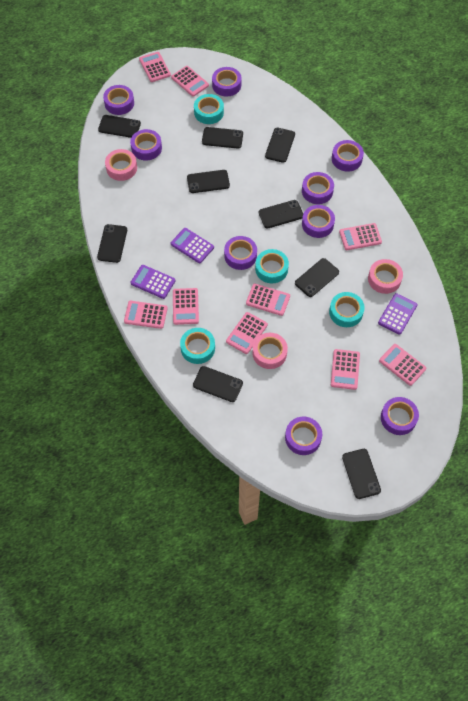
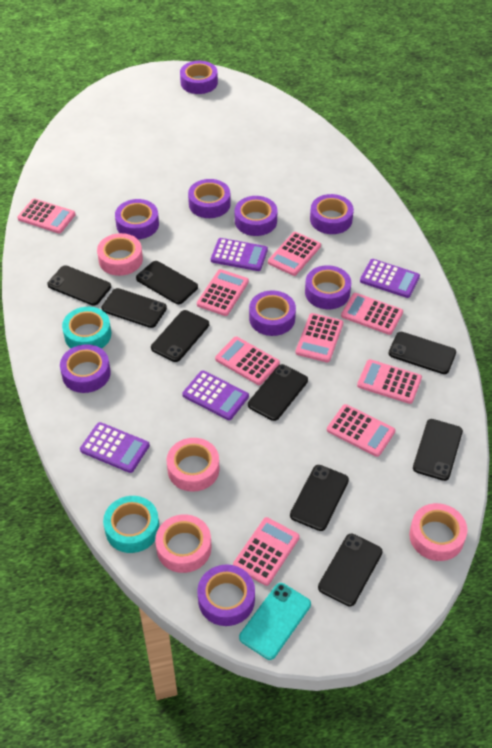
pink tape: [105,149,137,181] [252,333,288,369] [368,259,403,294] = 3 -> [97,233,143,276] [155,514,211,573] [167,438,220,492] [409,503,467,561] = 4
purple calculator: [130,265,176,299] [171,228,214,263] [378,293,417,335] = 3 -> [80,422,150,473] [182,370,249,420] [211,238,268,271] [360,259,420,298] = 4
turquoise phone: none = 0 -> [239,583,311,660] = 1
turquoise tape: [180,328,215,364] [194,94,224,124] [255,249,289,283] [329,292,365,327] = 4 -> [62,307,111,349] [103,496,160,553] = 2

